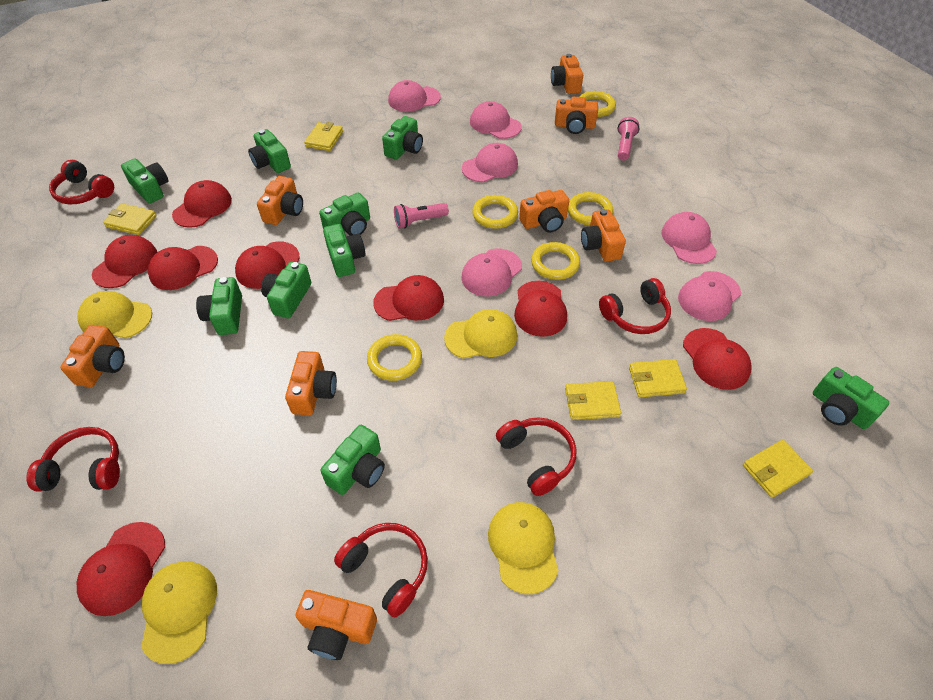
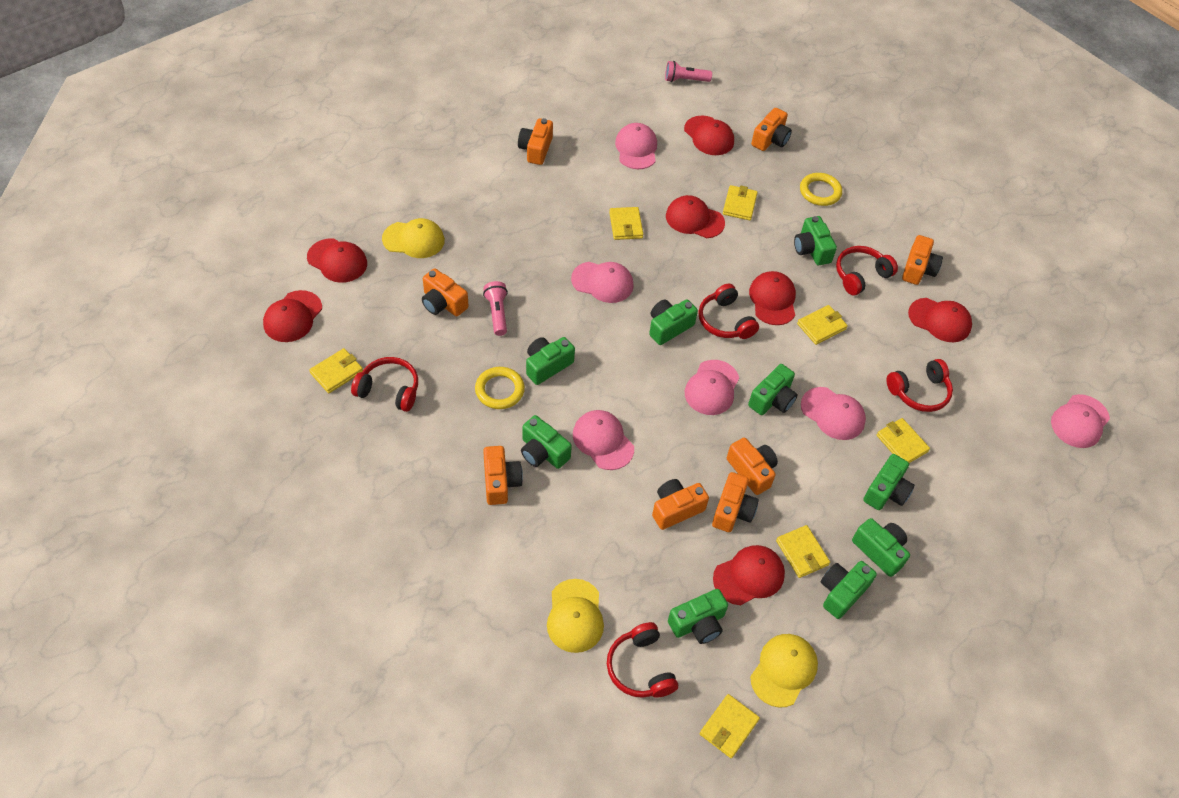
red cap: [77,522,165,616] [92,235,157,288] [148,246,218,290] [172,180,232,228] [235,242,300,289] [373,275,444,321] [514,281,567,337] [683,328,752,390] = 8 -> [263,290,322,342] [307,239,367,283] [666,195,725,238] [684,116,734,155] [713,545,785,605] [749,271,796,325] [908,298,972,342] = 7
yellow cap: [77,291,152,338] [141,561,217,664] [444,309,517,359] [488,502,559,594] = 4 -> [382,218,445,258] [547,579,604,653] [750,634,818,708] = 3
yellow ring: [367,334,422,381] [472,195,518,229] [531,242,580,280] [568,192,613,225] [579,91,616,117] = 5 -> [475,367,525,409] [800,173,842,206] = 2
yellow wallet: [103,203,157,235] [304,122,343,151] [565,381,621,420] [629,359,687,397] [743,440,813,498] = 5 -> [309,348,363,393] [609,207,644,240] [700,694,760,758] [723,185,758,220] [776,525,830,578] [797,305,848,345] [877,418,930,463] = 7

